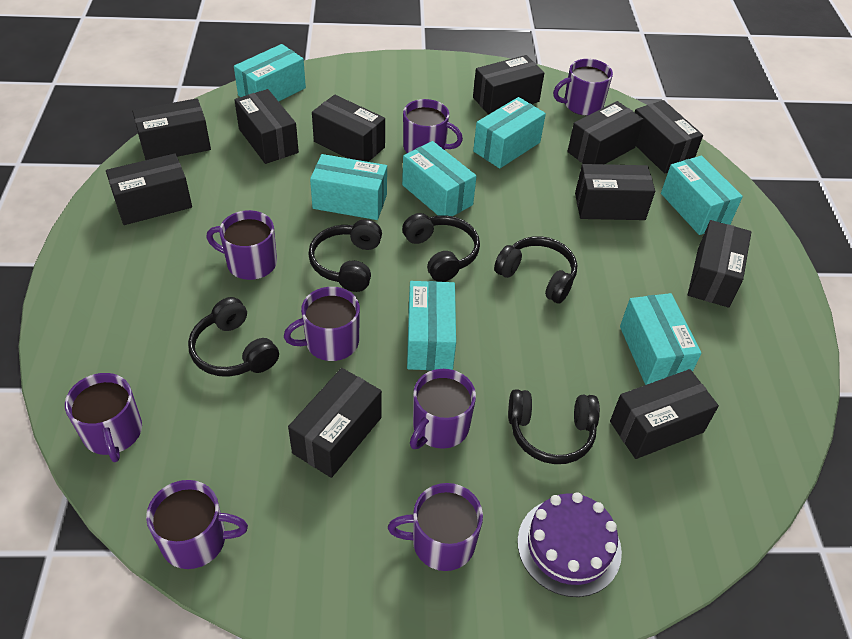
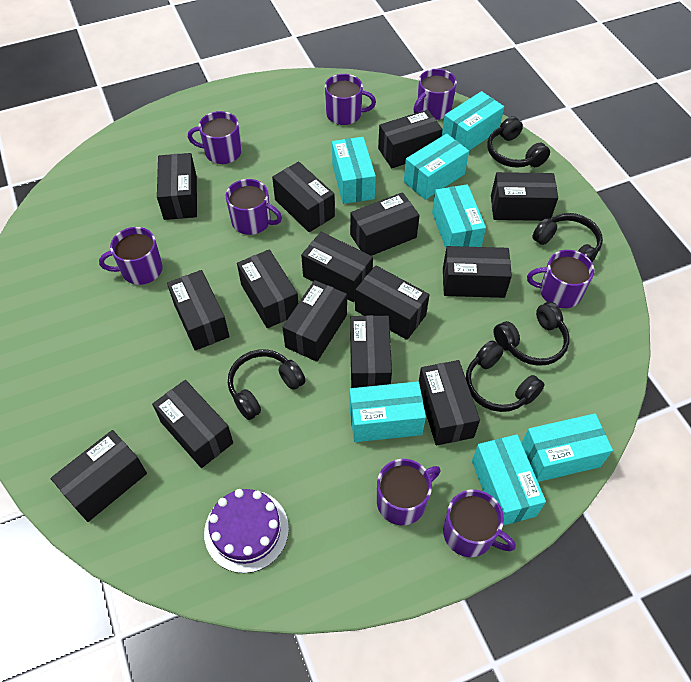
black box: [106,153,192,225] [132,98,211,160] [234,89,299,164] [288,368,382,478] [312,95,385,162] [473,55,544,115] [567,101,644,164] [575,164,655,220] [610,369,719,459] [634,100,703,174] [688,220,751,308] = 11 -> [51,430,147,522] [152,380,233,468] [157,153,197,220] [167,270,229,351] [237,249,298,328] [272,162,335,232] [282,280,347,362] [301,232,373,302] [350,192,420,256] [350,315,392,388] [355,266,430,340] [378,110,443,168] [419,360,480,446] [443,246,512,298] [491,172,558,221] = 15

